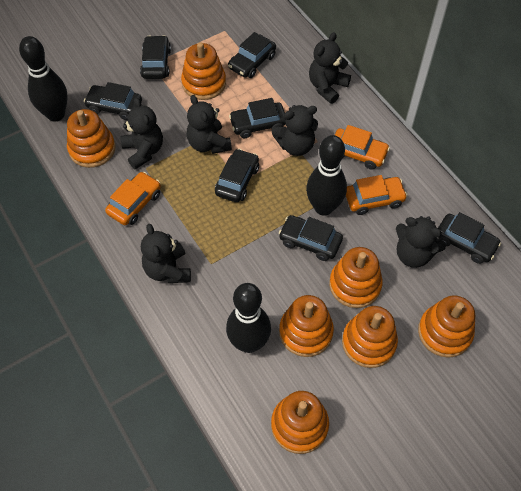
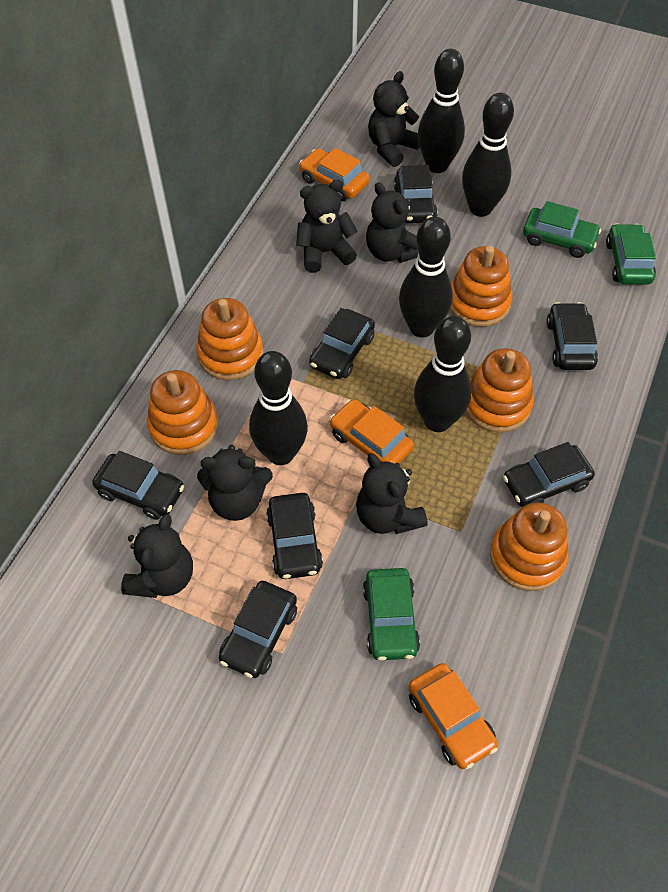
black bowling pin: [19,36,68,122] [226,283,271,353] [306,135,347,216] = 3 -> [249,351,308,465] [399,217,452,337] [414,316,472,432] [418,49,465,173] [462,93,514,217] = 5
green car: none = 0 -> [363,568,420,661] [523,201,601,258] [606,223,656,284] = 3
orange stacking toy: [67,109,116,168] [181,42,226,100] [271,391,329,454] [279,295,334,357] [329,247,383,308] [342,306,398,368] [418,296,475,358] = 7 -> [147,370,218,455] [196,298,263,380] [450,246,512,327] [465,348,534,433] [490,503,569,591] = 5

